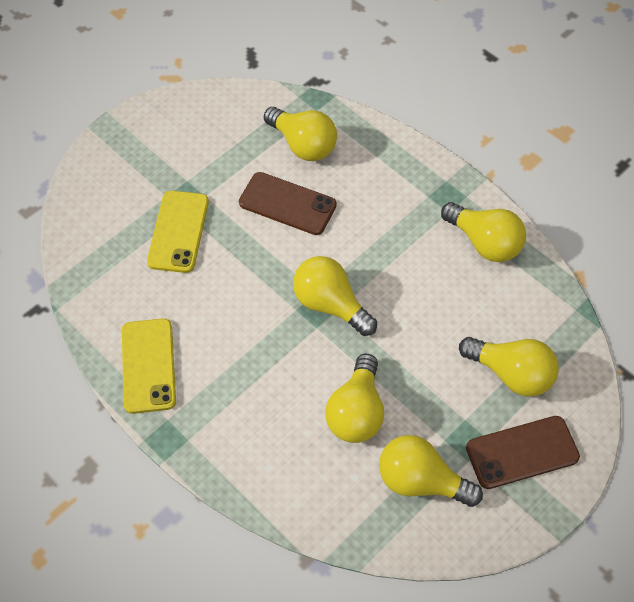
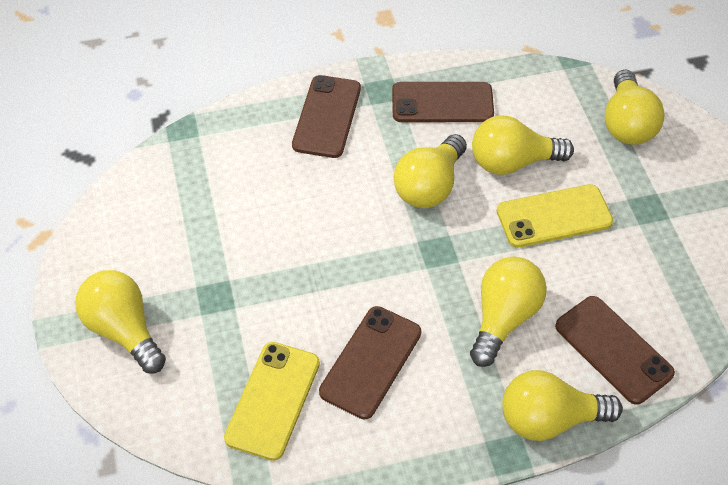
brown phone: [239,172,337,235] [466,416,580,489] = 2 -> [292,75,361,158] [319,306,421,419] [392,82,494,122] [555,296,675,405] = 4

